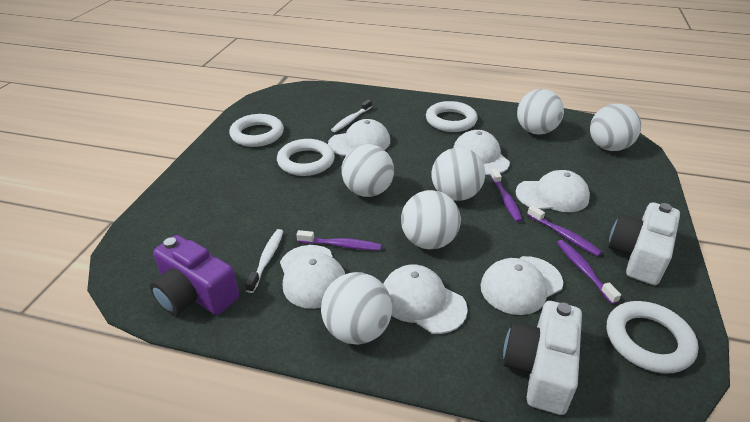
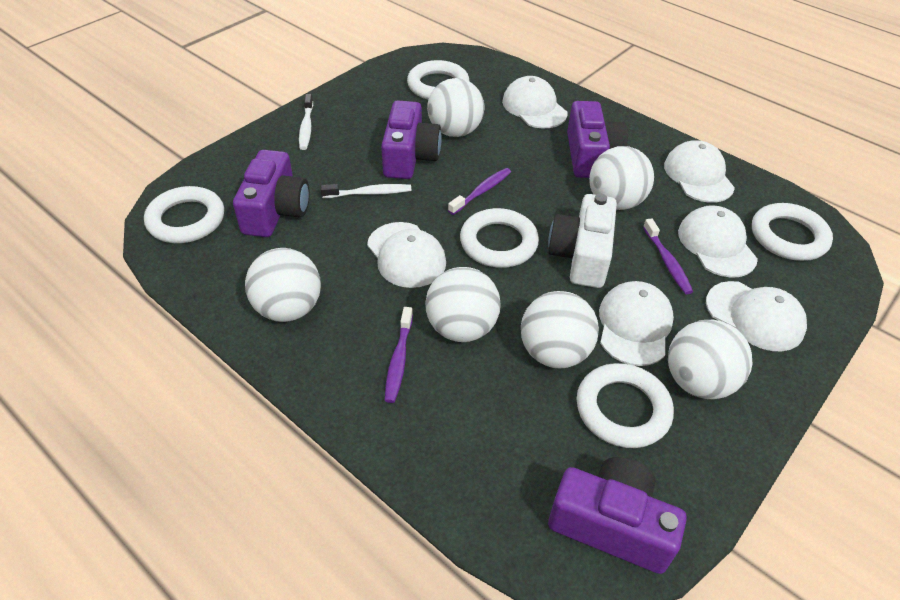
purple camera: [150,235,239,315] = 1 -> [233,150,309,237] [381,100,441,179] [548,457,687,574] [567,101,628,178] = 4
purple toothbrush: [296,230,381,250] [490,169,523,222] [527,205,602,256] [557,240,621,304] = 4 -> [384,307,413,403] [448,168,511,215] [643,218,693,294] = 3
white camera: [503,301,582,415] [608,202,680,285] = 2 -> [548,194,617,288] = 1
white ring: [229,114,284,147] [277,139,335,176] [426,101,478,132] [607,301,699,374] = 4 -> [144,186,224,243] [407,60,469,100] [460,208,539,268] [577,363,674,448] [752,203,833,261] = 5

